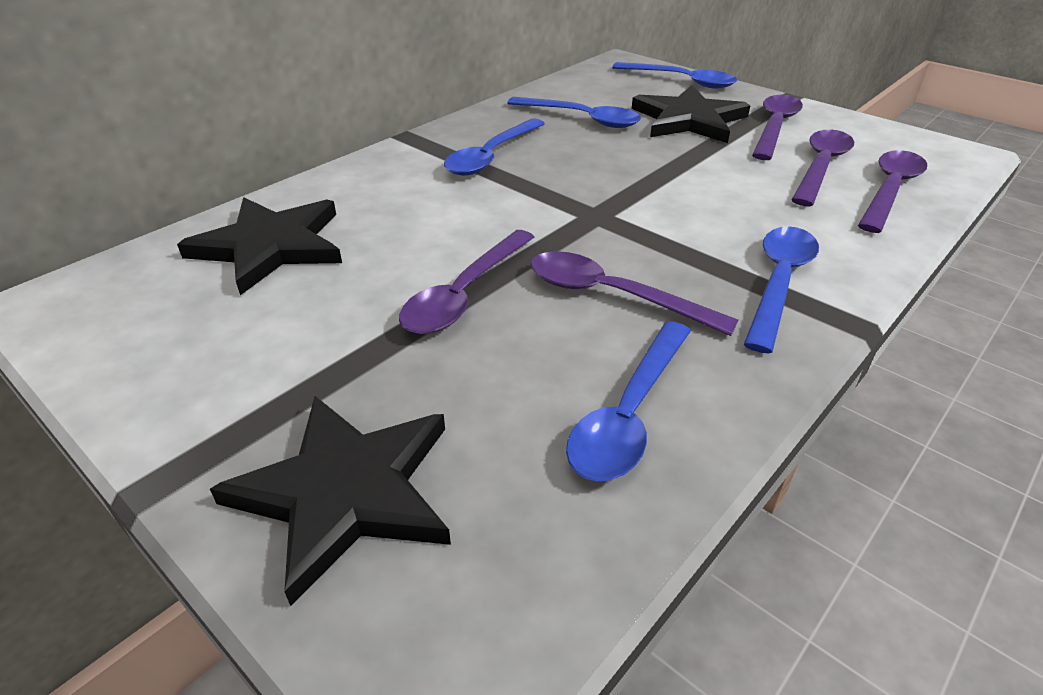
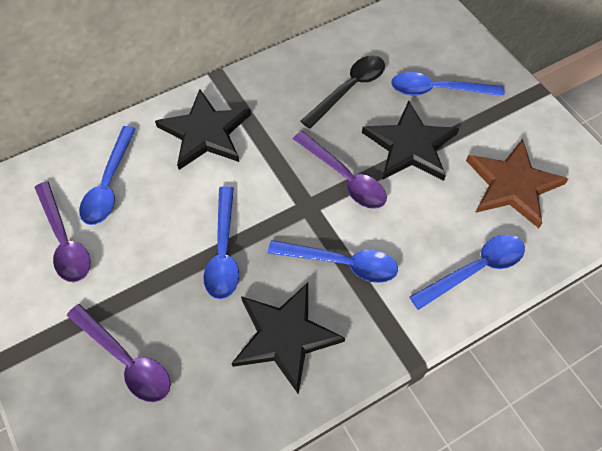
black spoon: none = 0 -> [301,55,385,129] = 1
brown star: none = 0 -> [466,139,568,228] = 1
purple spoon: [399,230,534,334] [530,251,738,336] [752,95,803,160] [792,129,854,206] [858,150,927,233] = 5 -> [34,181,90,282] [67,304,171,402] [293,131,387,209] = 3

